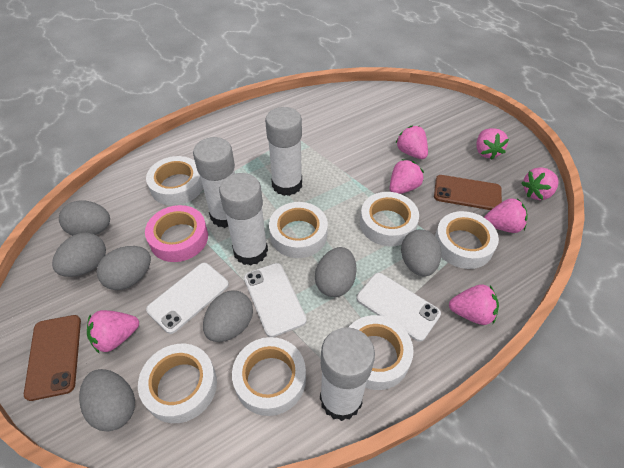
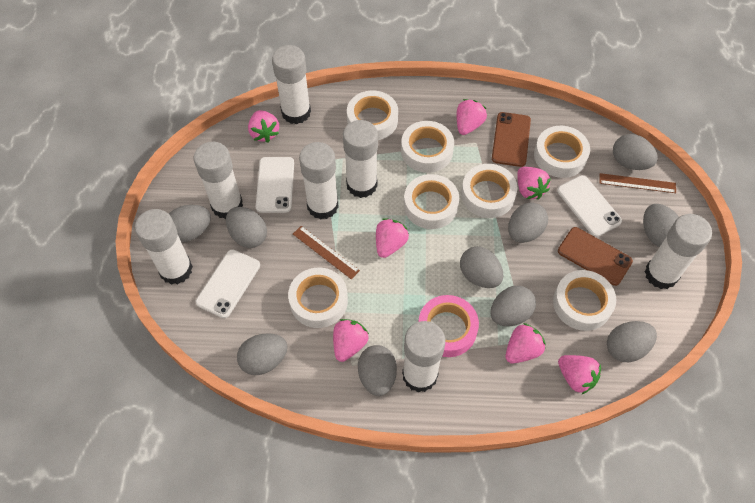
brown ruler: none = 0 -> [293,226,360,279] [599,173,676,193] = 2
grey egg: [52,233,106,277] [59,200,110,236] [79,369,135,431] [97,246,151,290] [203,290,253,342] [315,247,357,297] [401,229,441,277] = 7 -> [169,205,211,242] [226,207,267,248] [237,333,287,375] [358,345,397,396] [460,246,503,288] [490,286,536,326] [508,203,548,243] [607,321,657,362] [613,134,658,170] [643,204,679,247] = 10
white glue stick: [193,137,235,228] [219,173,268,266] [265,107,302,196] [320,327,375,421] = 4 -> [135,209,193,285] [194,142,243,219] [272,45,311,124] [299,142,339,220] [343,120,378,198] [402,321,446,392] [645,214,712,289] = 7

